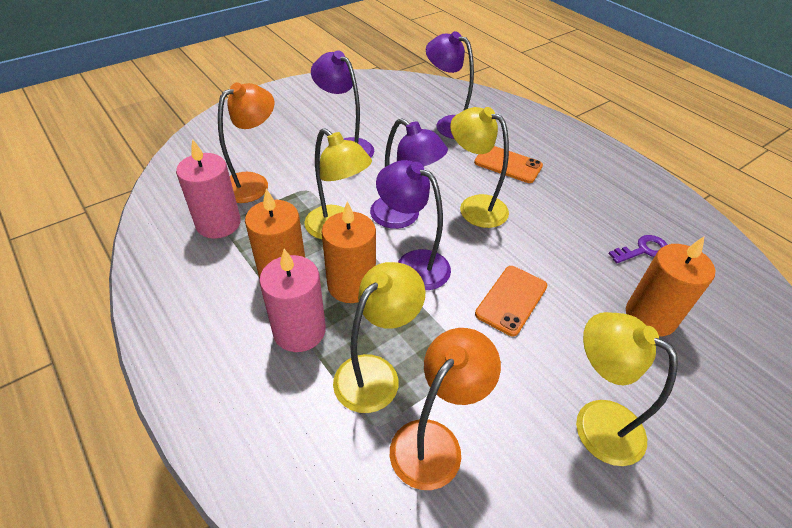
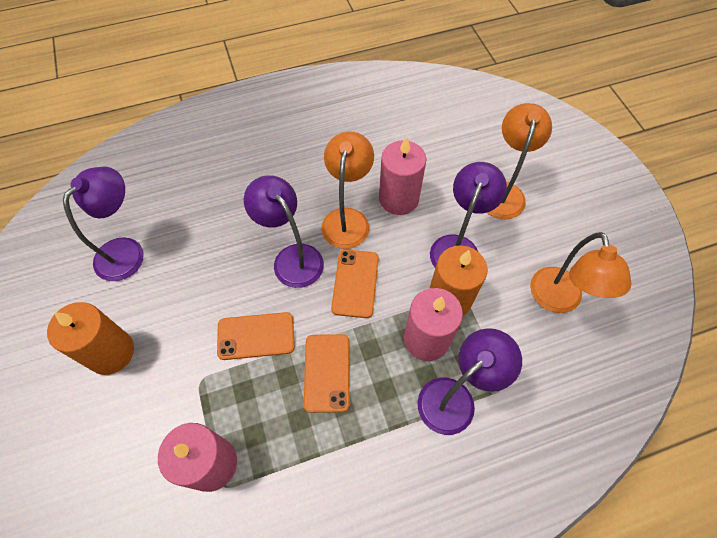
orange candle: [245,189,305,279] [322,201,376,303] [626,237,715,337] = 3 -> [47,302,134,375] [429,245,488,316] = 2
orange lamp: [218,82,274,203] [390,328,501,490] = 2 -> [321,132,374,249] [487,103,552,219] [530,232,632,313] = 3
orange phone: [474,146,543,183] [475,266,548,336] = 2 -> [217,312,295,360] [304,334,350,413] [331,249,379,318] = 3
pink candle: [176,139,241,239] [259,249,326,352] = 2 -> [158,423,237,492] [379,136,426,215] [404,288,463,361] = 3
purple key: [608,235,668,263] = 1 -> none = 0
yellow lamp: [305,128,372,239] [333,262,426,413] [450,107,509,228] [576,312,678,466] = 4 -> none = 0

